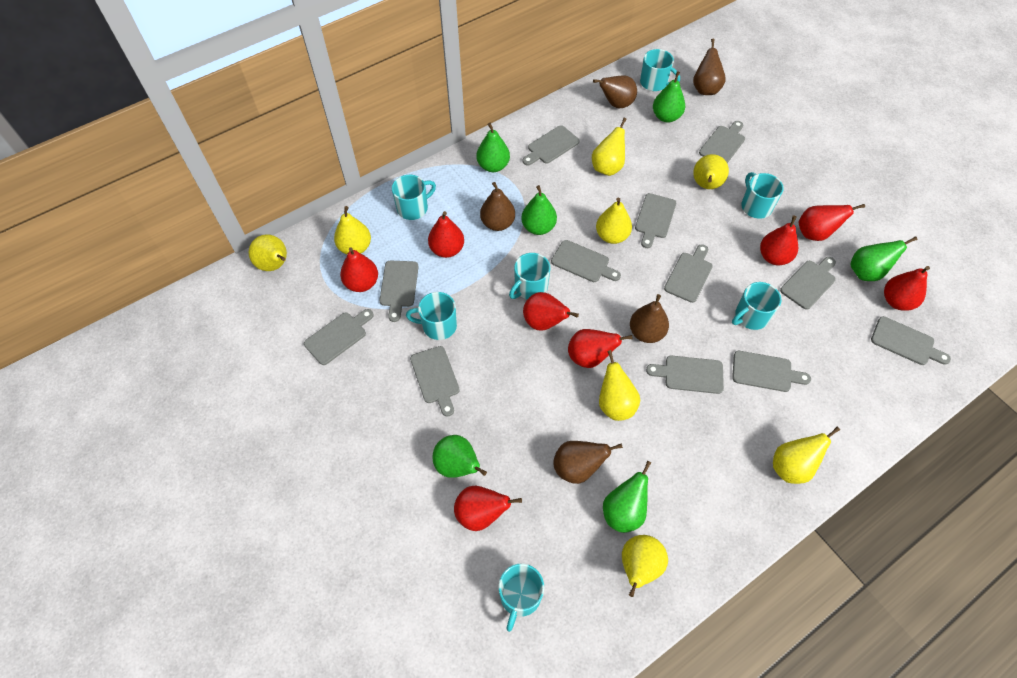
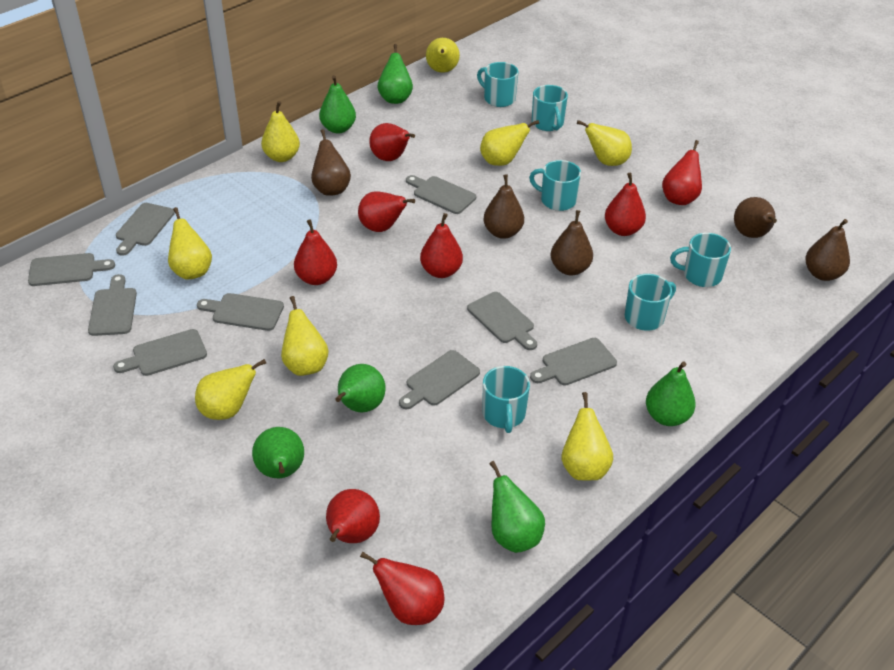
grey cutting board: [304,309,374,365] [379,261,419,322] [410,346,460,417] [522,125,579,166] [551,240,621,282] [635,193,676,248] [646,356,724,394] [664,244,713,303] [699,121,745,163] [732,351,811,392] [780,257,836,310] [871,316,951,365] = 12 -> [28,253,115,286] [88,274,137,336] [113,329,207,376] [116,203,175,256] [197,293,284,331] [399,350,480,410] [406,175,476,214] [467,292,537,350] [530,338,617,386] = 9
turquoise mug: [392,175,436,220] [406,292,457,340] [499,564,544,632] [509,253,550,299] [640,49,680,91] [732,282,781,330] [741,172,784,219] = 7 -> [477,62,519,107] [482,366,530,433] [529,160,581,211] [532,85,568,131] [625,274,676,331] [670,233,731,287] = 6

